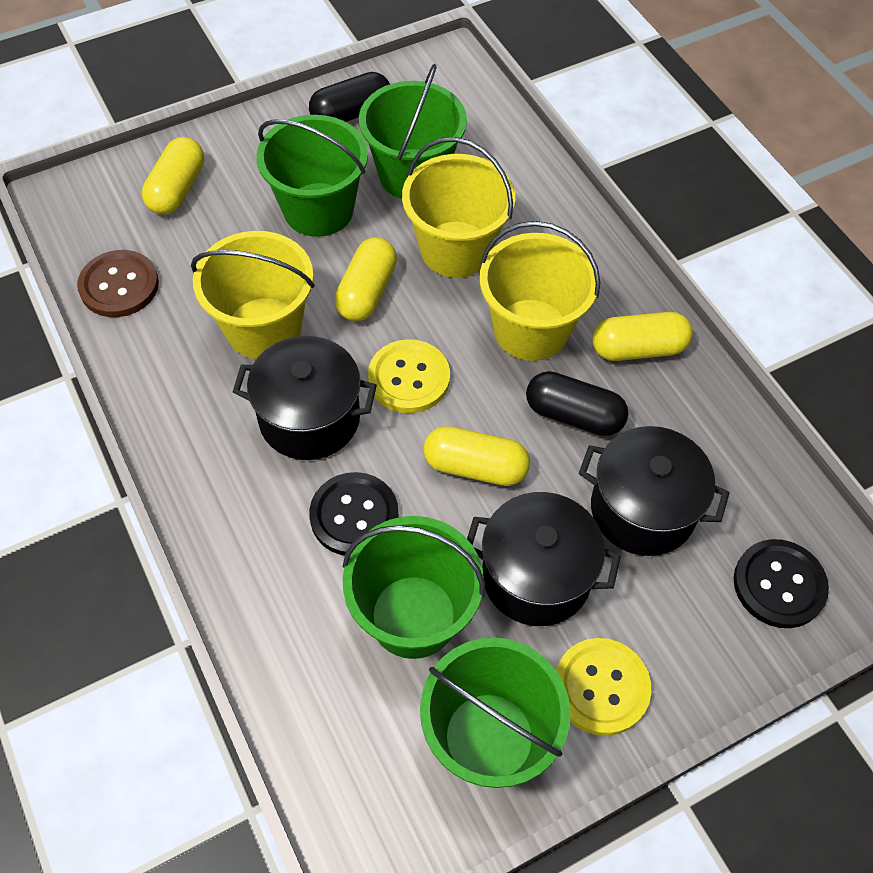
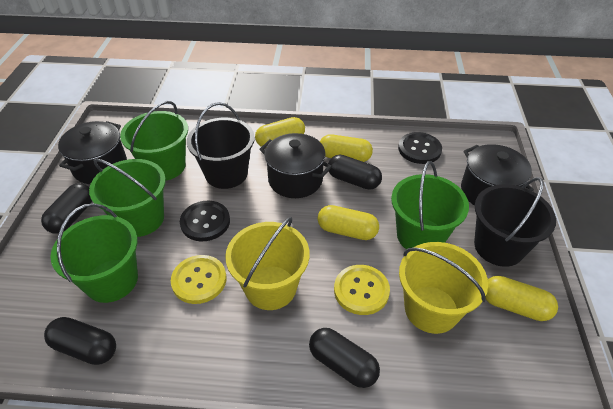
black bucket: none = 0 -> [187,102,255,189] [474,177,556,267] = 2
black capsule: [309,72,390,122] [526,371,629,436] = 2 -> [41,183,92,234] [44,317,116,365] [309,328,380,388] [328,155,382,190] = 4
brown button: [77,250,159,317] = 1 -> none = 0
yellow bucket: [191,231,315,359] [402,137,515,278] [480,221,600,361] = 3 -> [225,217,309,310] [399,242,488,334] = 2

